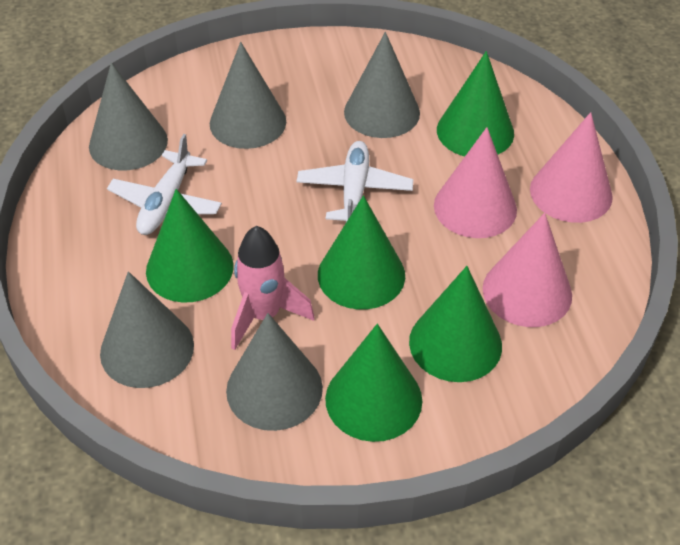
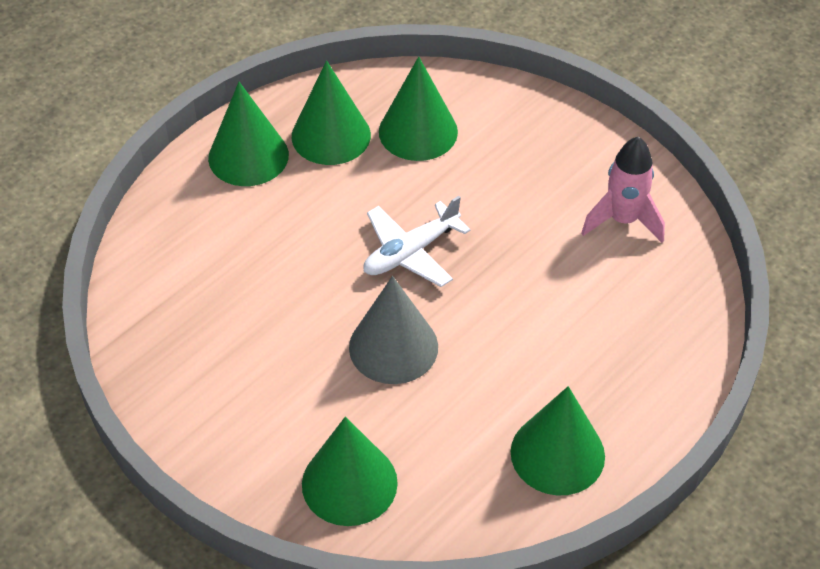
grey cone: [89,63,168,171] [100,271,194,388] [210,42,286,149] [226,313,323,431] [344,32,420,138] = 5 -> [349,276,438,384] = 1
pink cone: [434,127,517,238] [482,213,572,327] [530,112,613,223] = 3 -> none = 0
white plane: [107,134,222,235] [297,141,413,222] = 2 -> [363,196,471,287] = 1

